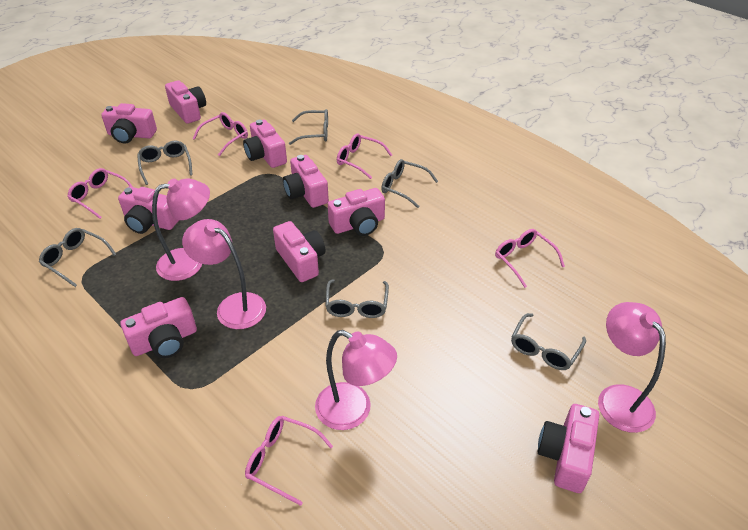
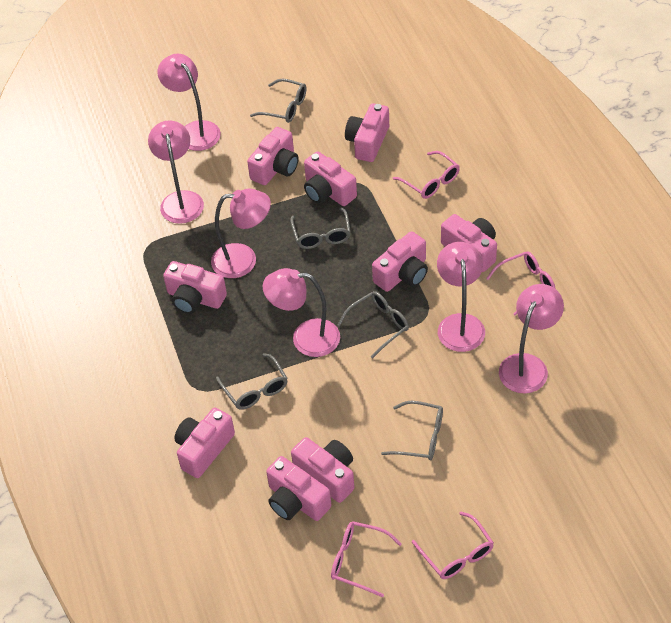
grey glasses: [39,228,117,287] [137,141,192,185] [289,109,328,145] [325,279,389,318] [381,159,438,208] [511,313,586,370] = 6 -> [216,353,288,410] [250,79,306,123] [290,208,351,249] [338,291,409,359] [381,401,443,460] = 5
pink glasses: [67,168,133,219] [193,112,248,156] [245,416,333,506] [337,133,392,179] [495,229,565,288] = 5 -> [331,521,402,597] [393,151,460,199] [412,512,494,579] [486,251,556,315] = 4
pink lamp: [152,178,210,281] [182,219,266,329] [315,330,397,430] [598,302,666,433] = 4 -> [148,120,204,224] [157,54,221,151] [211,188,271,278] [263,268,340,357] [437,242,485,352] [499,284,564,393] = 6

